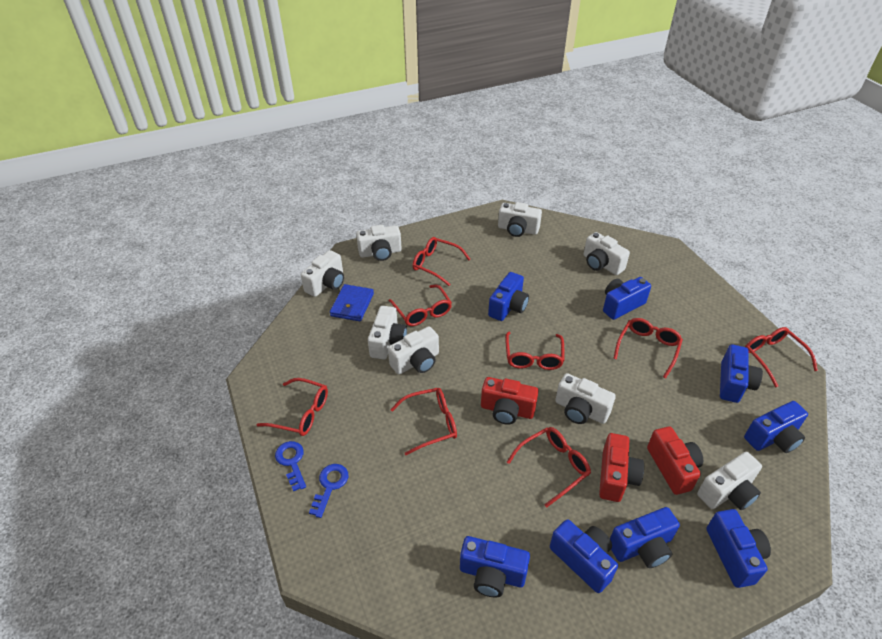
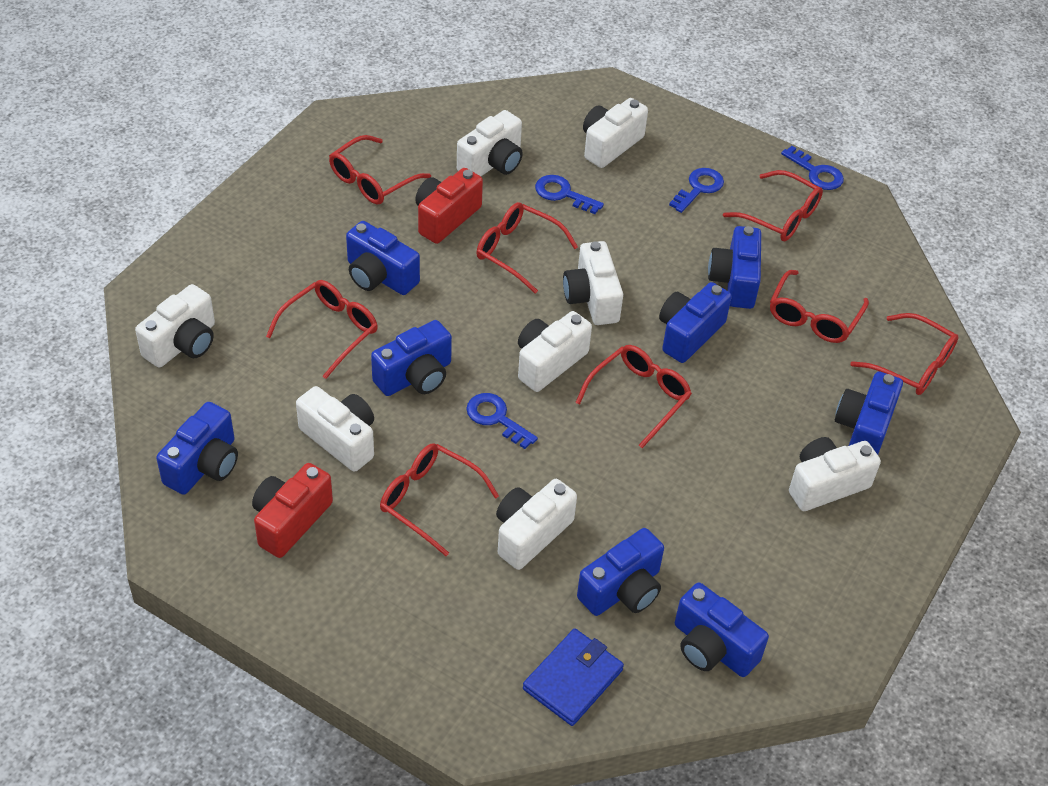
blue key: [275,441,306,491] [309,464,348,518] = 2 -> [466,393,538,449] [535,175,604,214] [669,168,724,213] [781,146,844,190] = 4
red camera: [481,377,539,425] [599,433,644,502] [647,426,703,495] = 3 -> [252,463,333,558] [415,168,483,244] = 2

